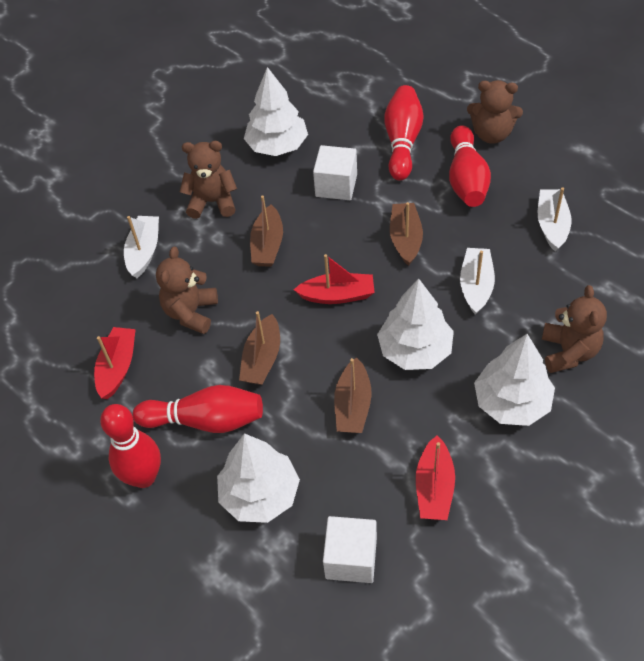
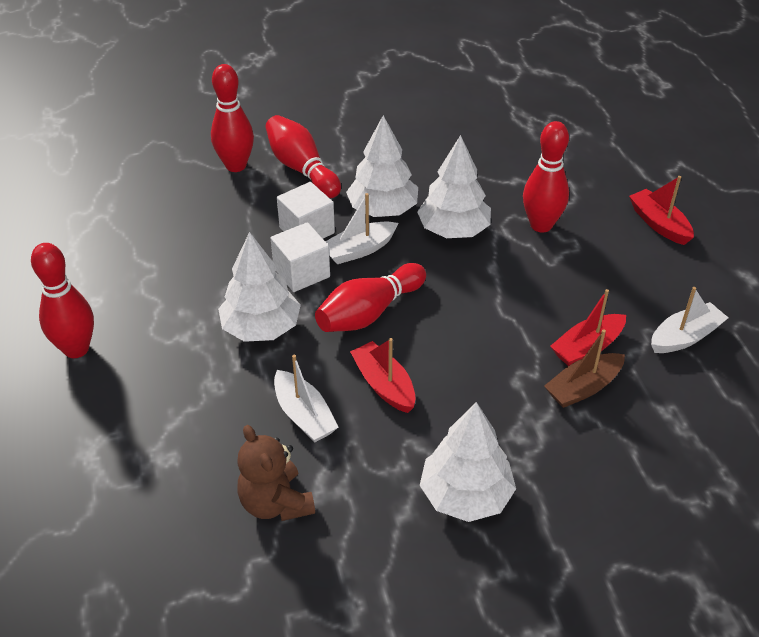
brown boat: [239,311,280,385] [250,195,283,267] [334,357,372,433] [390,202,423,266] = 4 -> [544,329,625,408] = 1
brown teddy bear: [156,246,218,334] [180,141,237,219] [467,80,523,144] [542,285,607,373] = 4 -> [237,425,315,521] = 1
red bowling pin: [100,404,161,488] [133,385,263,433] [384,85,424,181] [449,125,491,207] = 4 -> [31,243,94,358] [211,64,254,172] [265,115,341,198] [315,263,426,332] [523,121,569,232] = 5

